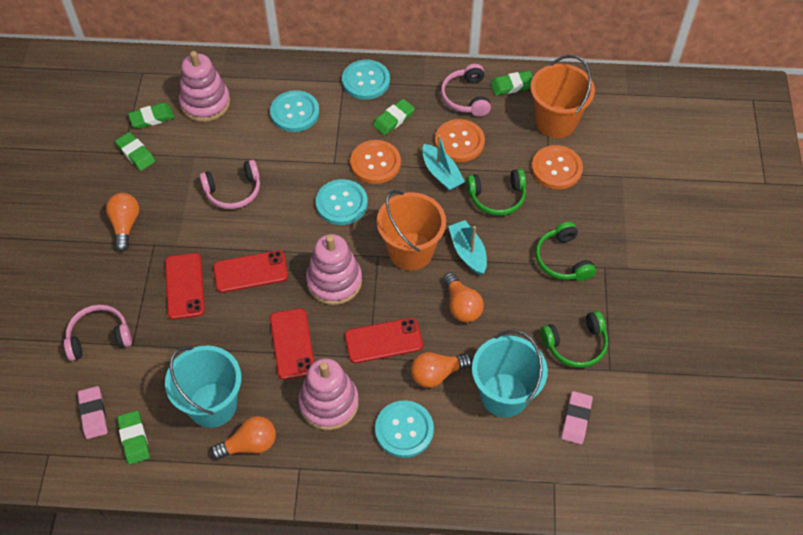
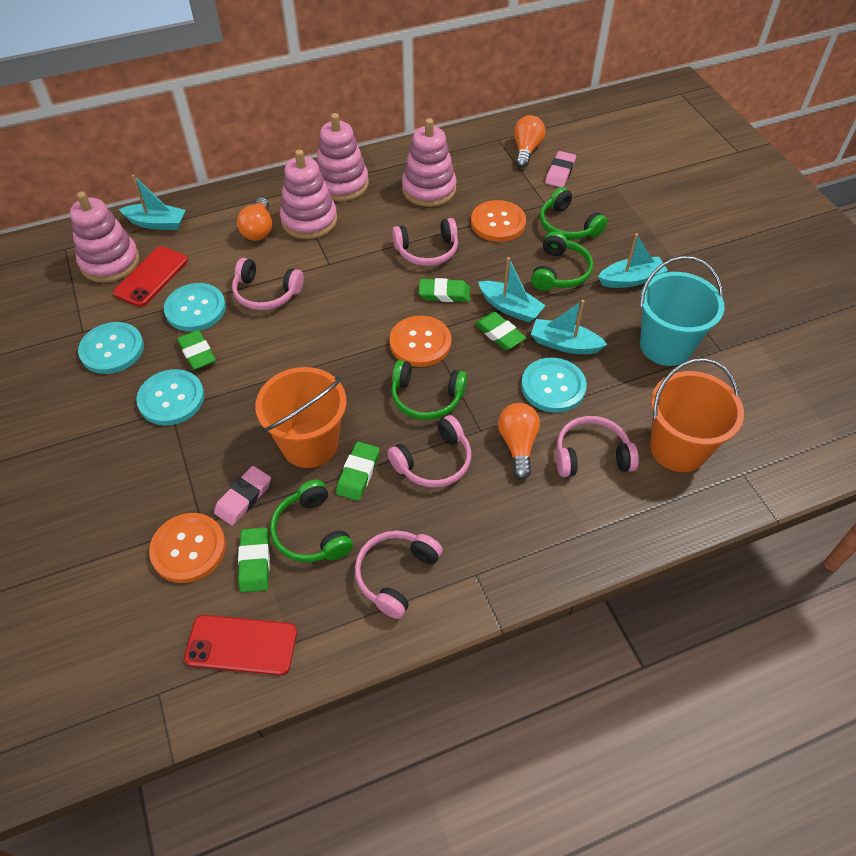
green headphones: [466,169,526,216] [535,222,596,281] [540,311,608,368] = 3 -> [270,480,353,562] [391,360,467,420] [531,231,593,291] [540,187,607,240] = 4
orange light bulb: [106,193,139,252] [211,416,276,460] [411,352,472,388] [443,272,484,323] = 4 -> [237,197,272,241] [498,403,540,479] [514,115,545,168] = 3
pink headphones: [64,305,132,361] [199,160,260,209] [441,64,491,117] = 3 -> [232,258,304,310] [355,530,443,619] [387,415,471,488] [392,218,458,266] [556,416,639,477] = 5
pink stacking toy: [179,51,230,122] [299,358,359,430] [306,234,362,305] = 3 -> [70,192,140,283] [280,149,337,239] [316,113,369,201] [402,118,457,207] = 4
red phone: [165,253,205,320] [213,250,288,293] [270,308,314,380] [345,318,423,363] = 4 -> [113,246,188,307] [184,615,297,675] = 2
turquoise boat: [422,135,465,191] [448,220,487,275] = 2 -> [119,174,186,230] [478,257,546,323] [531,300,607,354] [598,233,668,288] = 4
turquoise bucket: [165,346,241,428] [472,330,548,417] = 2 -> [640,256,725,366] = 1

